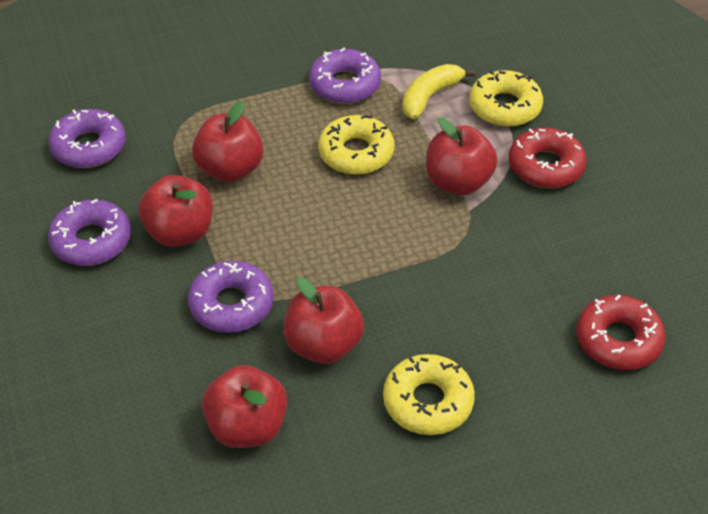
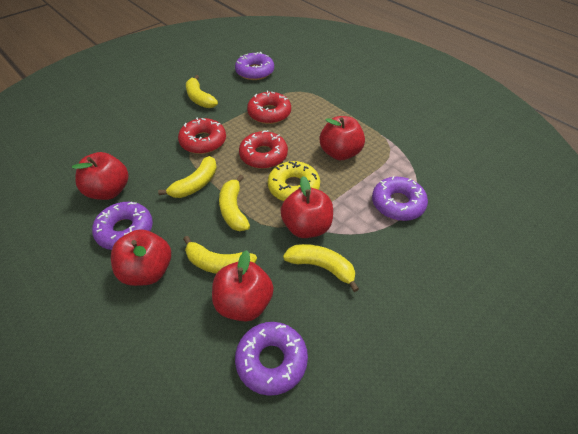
red donut: [509,128,587,188] [576,295,666,370] = 2 -> [178,117,226,154] [239,130,288,169] [247,90,291,124] = 3
yellow banana: [402,64,476,120] = 1 -> [158,156,217,198] [183,236,257,274] [186,75,218,108] [219,175,250,231] [283,244,359,292] = 5
yellow donut: [318,115,394,175] [383,354,475,435] [469,70,543,127] = 3 -> [268,161,320,201] = 1

